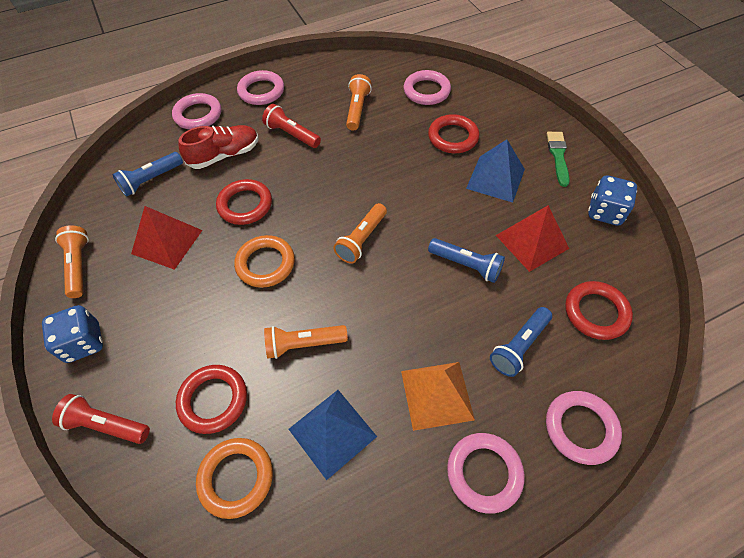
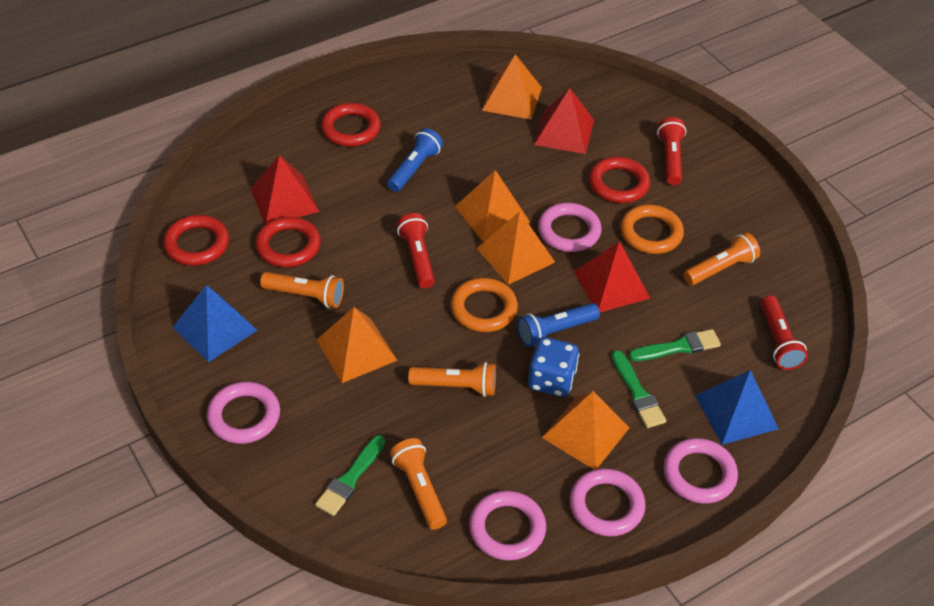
blue dice: [42,305,103,363] [588,175,637,226] = 2 -> [528,337,579,397] = 1
blue flashlight: [112,152,183,197] [428,238,505,283] [490,307,552,377] = 3 -> [387,128,443,192] [518,303,600,347] = 2
green brush: [547,132,570,187] = 1 -> [315,435,385,516] [612,350,666,428] [629,329,721,361] = 3
orange pyramid: [401,362,475,431] = 1 -> [316,307,398,383] [455,170,530,241] [477,211,555,285] [482,54,542,120] [542,391,629,470] = 5
red flashlight: [52,394,150,444] [262,104,321,148] = 2 -> [397,213,435,288] [657,117,686,185] [761,296,808,370] = 3
red pyramid: [131,206,203,270] [496,205,569,272] = 2 -> [250,155,319,224] [534,88,594,154] [574,241,650,312] = 3
red shoe: [178,125,259,169] = 1 -> none = 0

